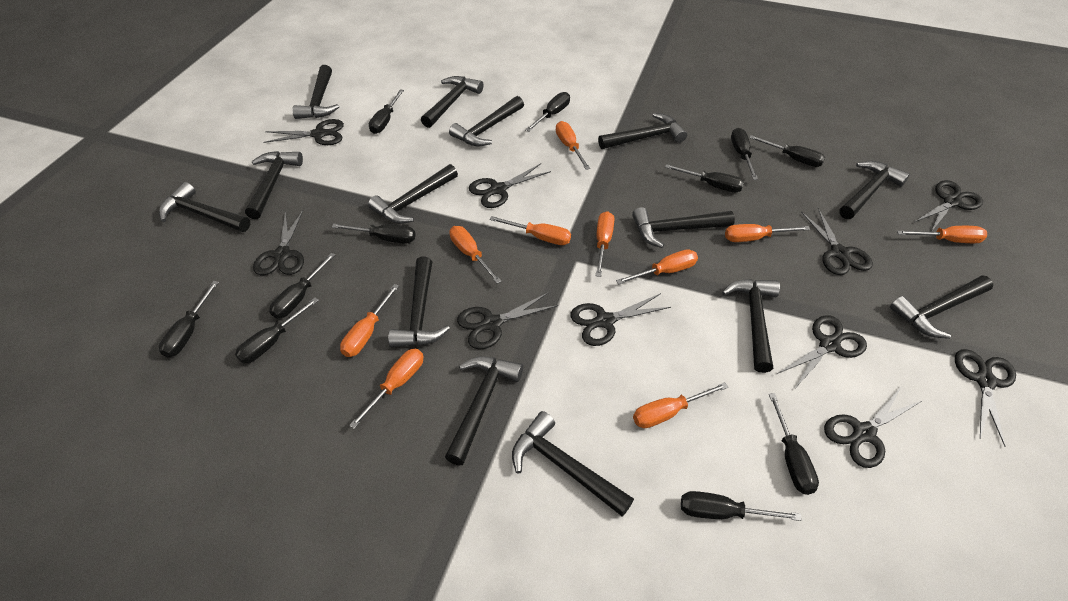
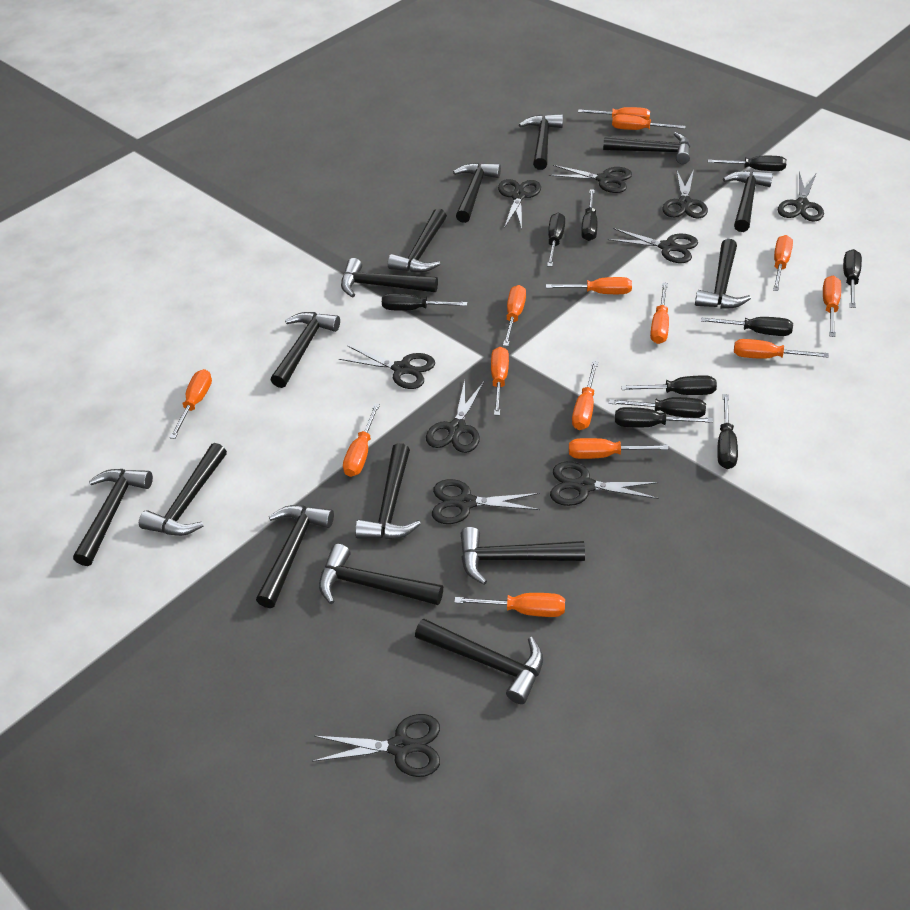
black hammer: [159,182,250,232] [245,151,303,219] [292,65,339,119] [368,164,458,224] [388,256,450,347] [421,76,484,128] [445,356,523,465] [449,96,524,146] [512,411,634,517] [598,113,687,149] [632,207,735,248] [722,279,780,373] [839,161,910,219] [890,275,993,339] = 14 -> [73,469,153,566] [139,443,227,536] [256,505,334,608] [271,312,340,388] [319,544,443,605] [341,258,438,298] [355,443,421,539] [388,208,447,273] [415,618,543,704] [453,162,501,223] [461,527,585,585] [519,114,563,170] [603,132,690,164] [695,239,751,309] [723,170,773,232] = 15
black screwdriver: [159,281,219,357] [235,297,319,364] [269,253,335,319] [332,224,416,244] [369,89,404,134] [526,92,570,132] [665,164,744,192] [681,491,802,521] [731,128,758,180] [749,135,825,167] [769,393,819,495] = 11 -> [382,293,468,311] [547,213,565,267] [581,190,597,241] [609,397,706,418] [615,407,713,427] [621,375,717,395] [701,317,793,336] [708,156,787,171] [717,394,738,469] [843,249,862,308] = 10
orange screwdriver: [340,284,399,357] [349,349,423,429] [449,226,502,284] [489,216,571,245] [556,121,590,170] [596,211,614,277] [616,249,698,284] [633,382,728,428] [725,224,810,242] [897,226,987,243] = 10 -> [169,369,212,439] [343,403,380,477] [454,593,565,617] [491,347,509,415] [503,285,526,346] [546,277,632,294] [569,438,668,459] [572,361,598,430] [578,107,650,120] [612,114,686,130] [650,283,669,344] [734,339,829,359] [773,235,793,291] [823,276,841,337] = 14

